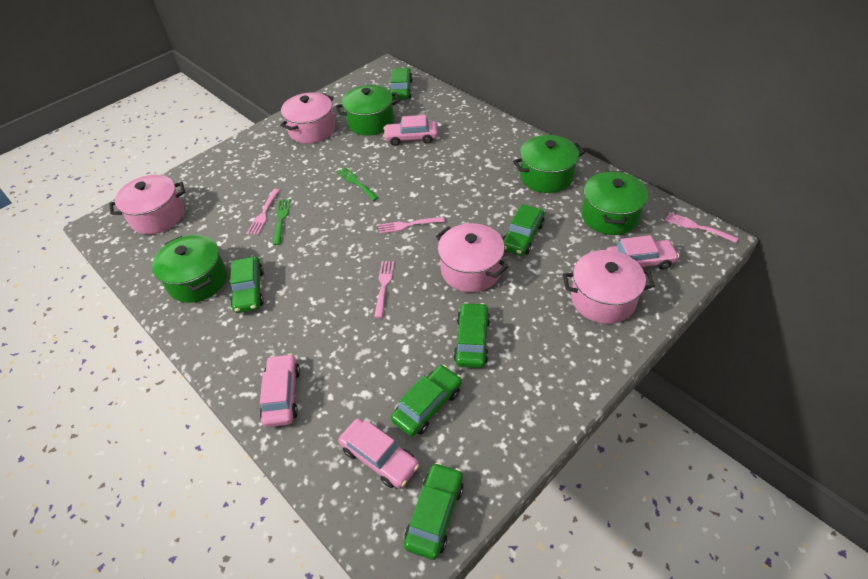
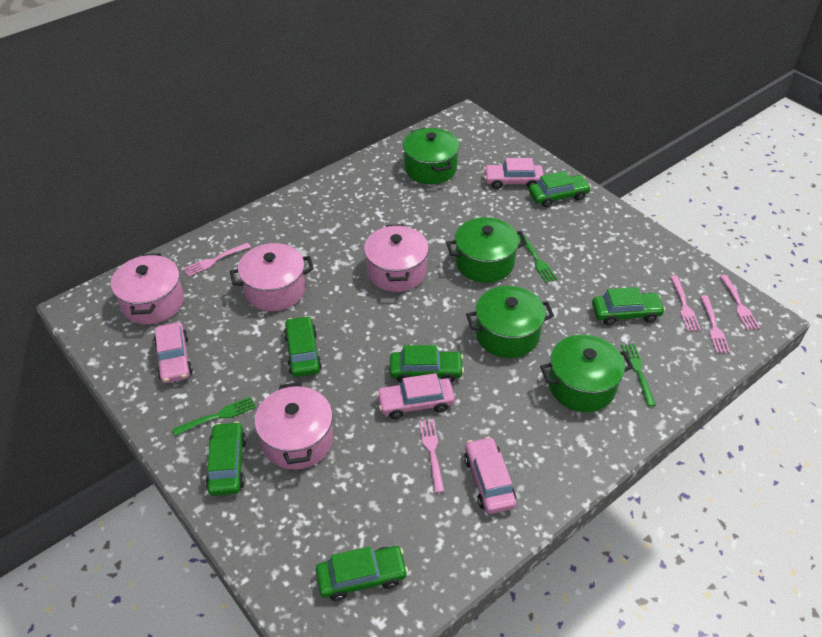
green fork: [273,199,291,245] [337,167,379,201] = 2 -> [173,397,256,436] [518,234,557,283] [621,343,656,407] = 3
pink fork: [247,189,280,235] [374,261,394,318] [378,217,445,234] [665,212,738,243] = 4 -> [183,243,251,277] [419,419,444,493] [670,276,701,331] [700,295,730,353] [720,275,760,330] = 5

